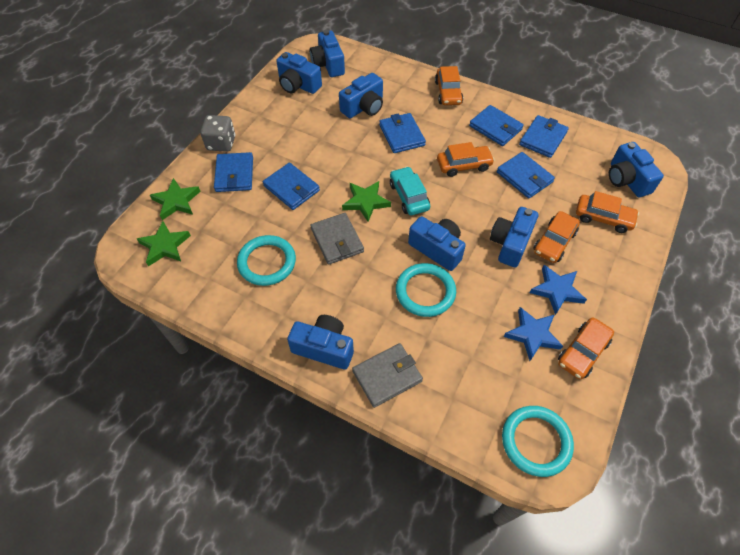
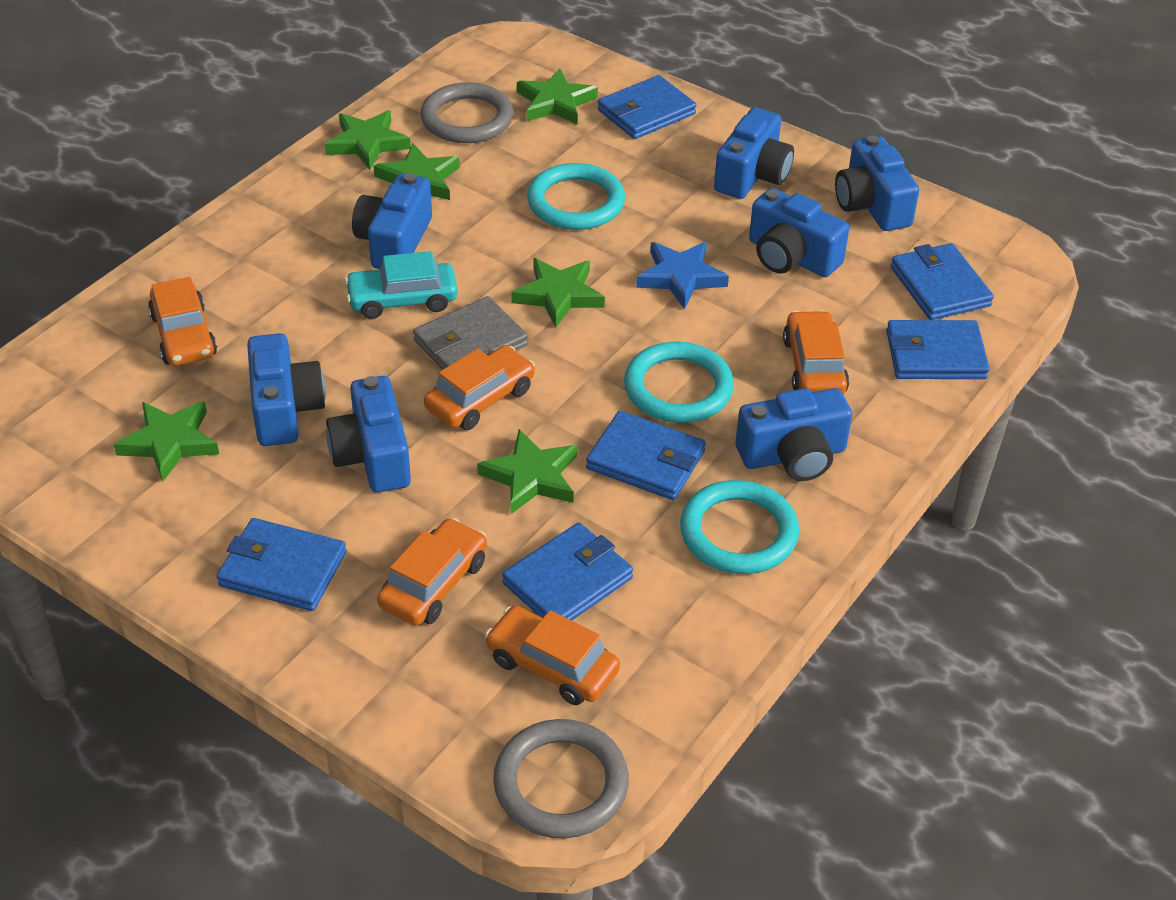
blue star: [504,307,563,361] [530,265,587,315] = 2 -> [636,242,729,309] = 1
green star: [137,221,191,266] [150,178,201,220] [342,181,391,222] = 3 -> [114,401,219,481] [325,110,411,170] [373,144,460,200] [477,429,577,514] [511,258,605,328] [517,68,598,125] = 6
grey dice: [200,115,236,152] = 1 -> none = 0
grey ring: none = 0 -> [421,82,513,143] [493,719,629,838] = 2
grey wallet: [310,213,364,265] [352,343,423,408] = 2 -> [413,296,528,370] = 1

